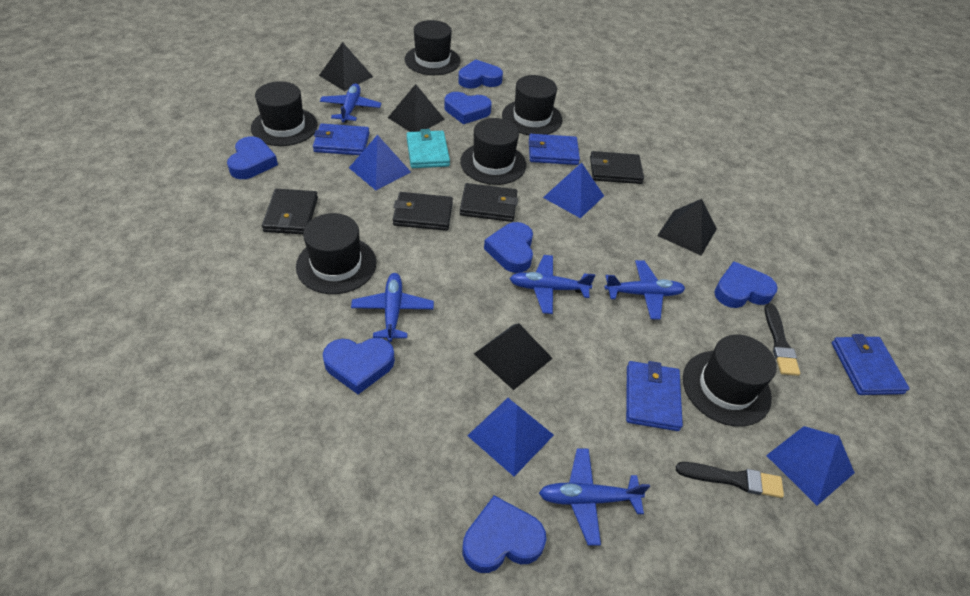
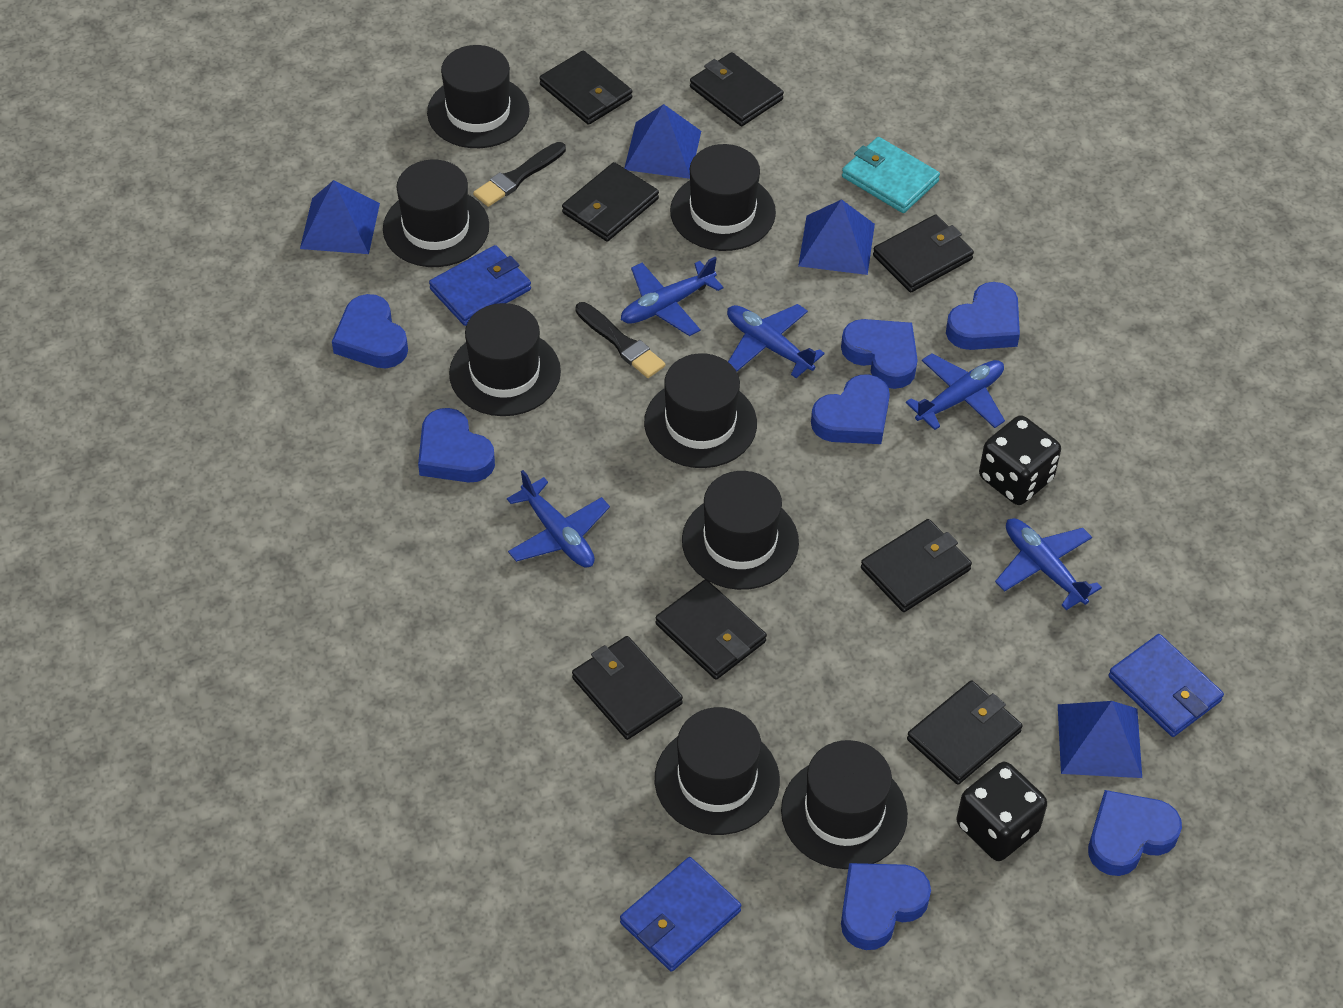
black dice: none = 0 -> [956,762,1047,861] [979,415,1061,505] = 2
black hat: [251,81,318,146] [296,213,376,294] [405,20,460,75] [460,118,526,185] [502,75,562,135] [683,334,777,427] = 6 -> [383,160,489,267] [427,45,530,148] [449,303,561,416] [644,353,757,468] [655,707,780,835] [670,144,776,251] [682,471,799,590] [781,740,908,869] = 8
black pyramid: [319,42,373,91] [388,84,445,132] [474,323,553,390] [657,199,717,256] = 4 -> none = 0
black wallet: [262,189,318,234] [393,192,453,231] [460,183,518,222] [590,151,644,184] = 4 -> [539,51,632,125] [562,162,659,241] [572,636,683,740] [655,579,767,680] [690,52,784,126] [861,519,972,612] [873,214,974,292] [907,680,1023,785] = 8
blue wallet: [313,123,370,155] [529,134,580,165] [626,361,683,431] [832,334,910,395] = 4 -> [429,245,531,326] [620,857,741,972] [1109,634,1224,737] = 3

